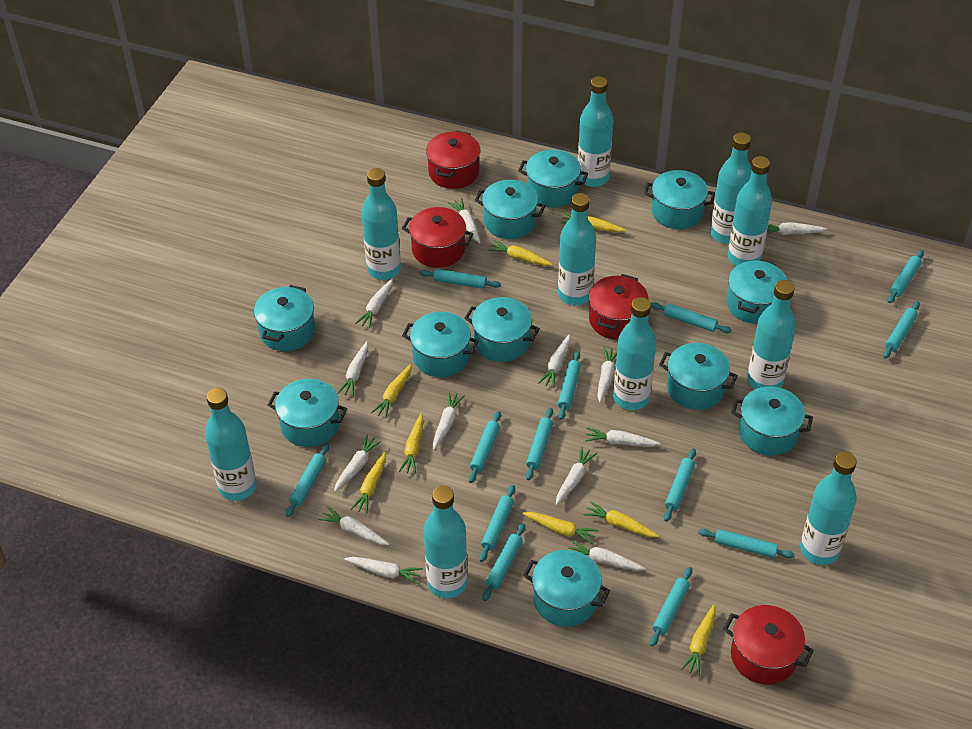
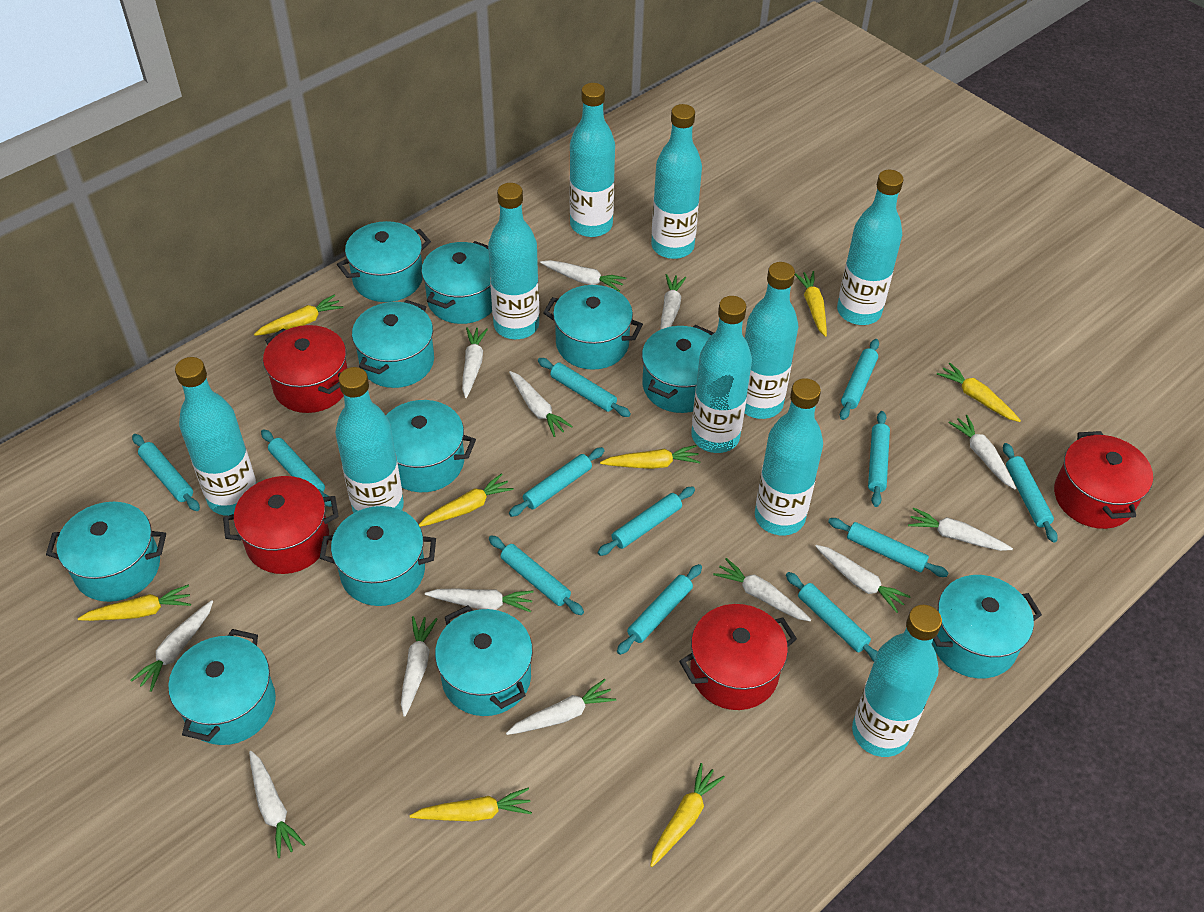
turquoise rolling pin: [286,444,329,517] [419,269,501,289] [469,411,501,483] [479,485,515,562] [483,523,525,601] [526,408,553,480] [558,351,581,420] [650,567,692,647] [651,302,732,333] [664,448,696,522] [698,529,795,559] [883,301,920,358] [887,250,924,303] = 13 -> [132,434,200,511] [261,429,332,507] [489,535,584,615] [509,447,605,517] [538,358,631,417] [598,486,695,556] [617,564,702,655] [786,572,878,661] [828,518,948,577] [840,339,879,420] [868,411,890,507] [1003,443,1058,543] = 12

